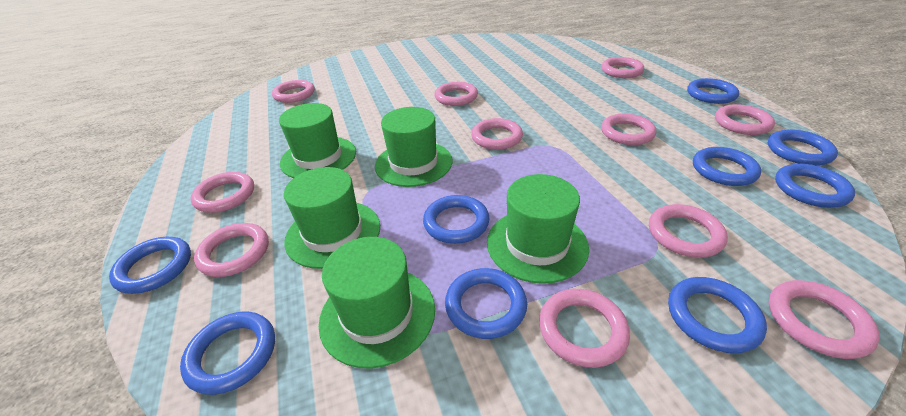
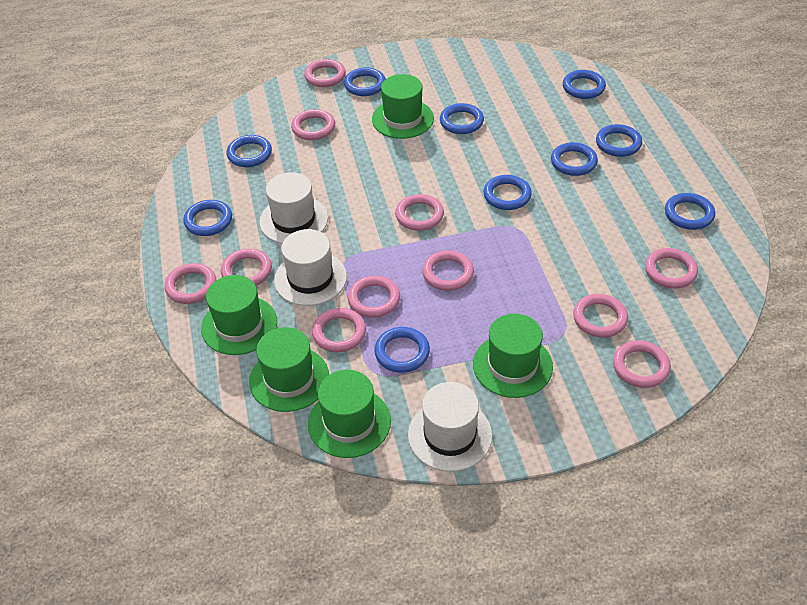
blue ring: [109,237,191,294] [180,312,275,395] [423,195,490,244] [445,268,527,339] [668,277,767,353] [687,78,739,104] [693,147,761,186] [768,129,838,166] [775,164,855,208] = 9 -> [183,200,232,236] [226,135,272,167] [344,67,386,96] [374,327,430,373] [440,103,484,134] [483,175,532,210] [551,142,598,176] [563,70,606,99] [596,124,642,157] [665,193,715,230] = 10
white hat: none = 0 -> [259,172,328,244] [274,229,347,306] [408,382,492,472] = 3

